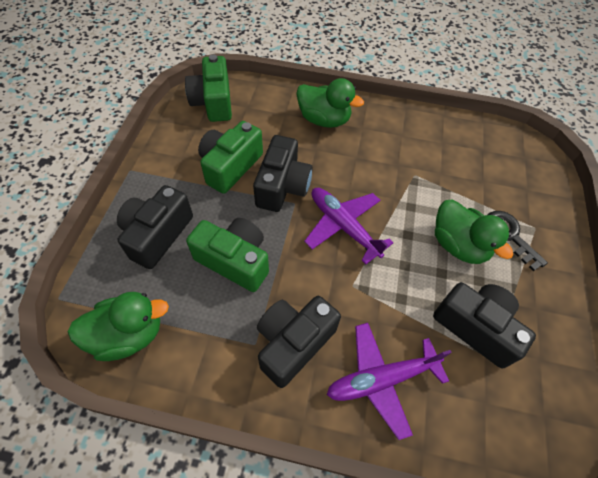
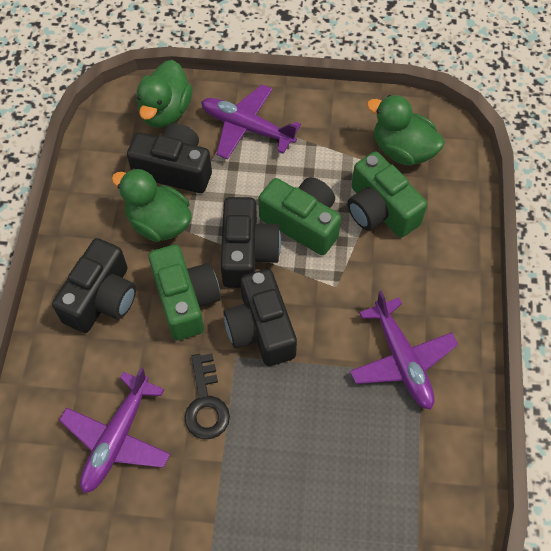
purple plane: [304,188,394,265] [327,323,452,440] = 2 -> [59,367,170,493] [201,84,301,160] [350,291,458,410] = 3

